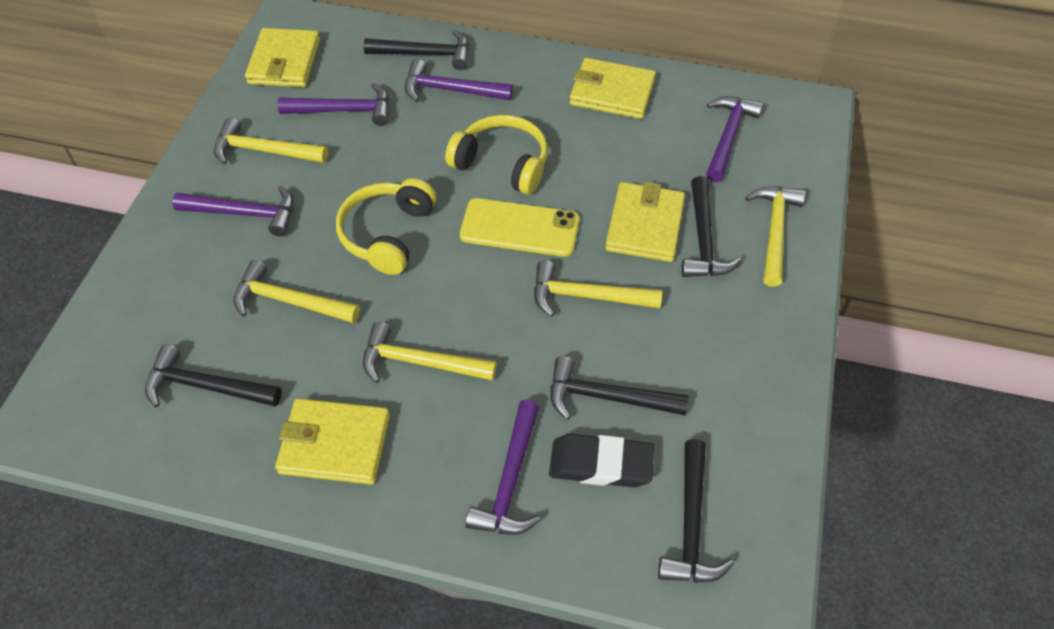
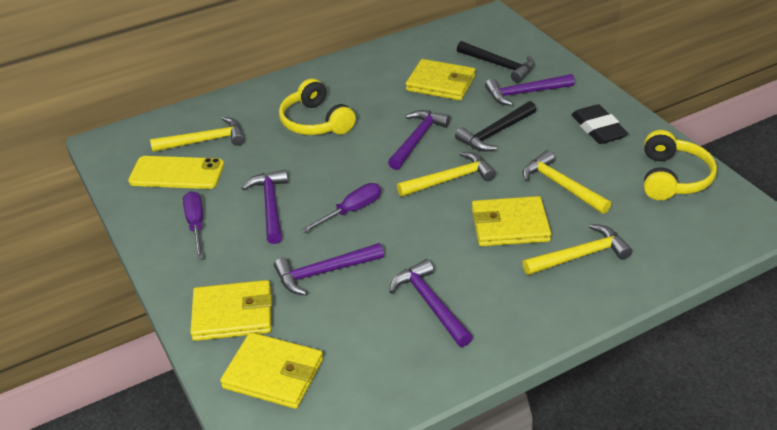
black hammer: [145,344,282,407] [364,30,469,70] [550,356,689,420] [658,439,734,583] [681,176,742,277] = 5 -> [455,101,536,151] [457,41,535,83] = 2
purple screwdriver: none = 0 -> [183,191,203,259] [301,183,381,233] = 2
yellow hammer: [214,118,328,164] [233,260,360,323] [363,322,497,383] [534,260,662,317] [745,186,806,287] = 5 -> [150,117,245,152] [397,152,496,197] [522,224,632,275] [523,150,612,214] = 4

